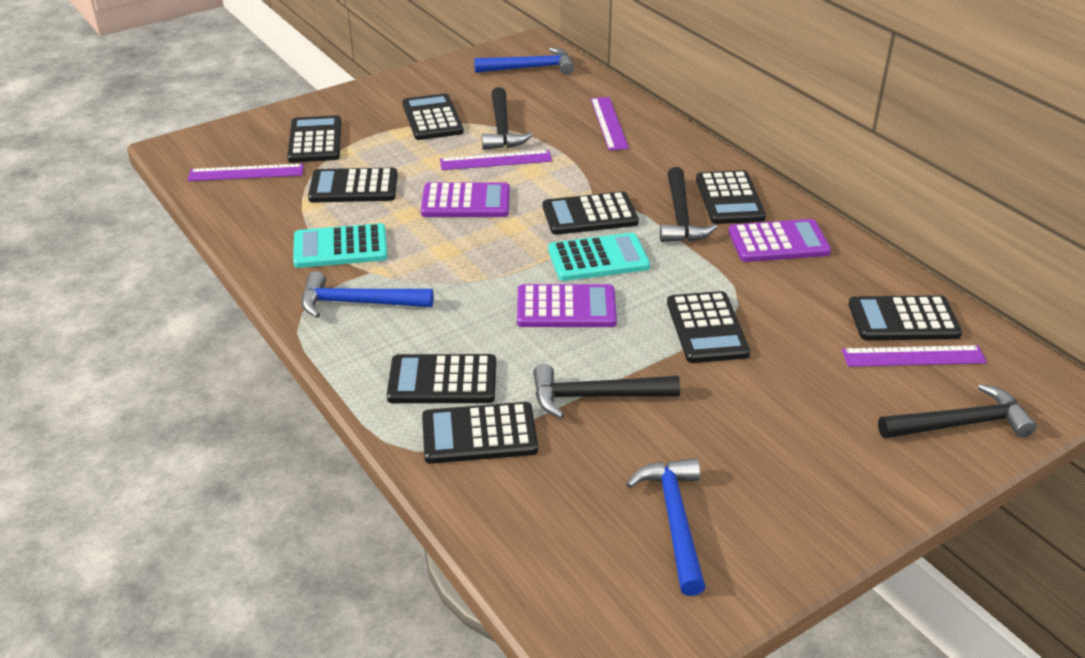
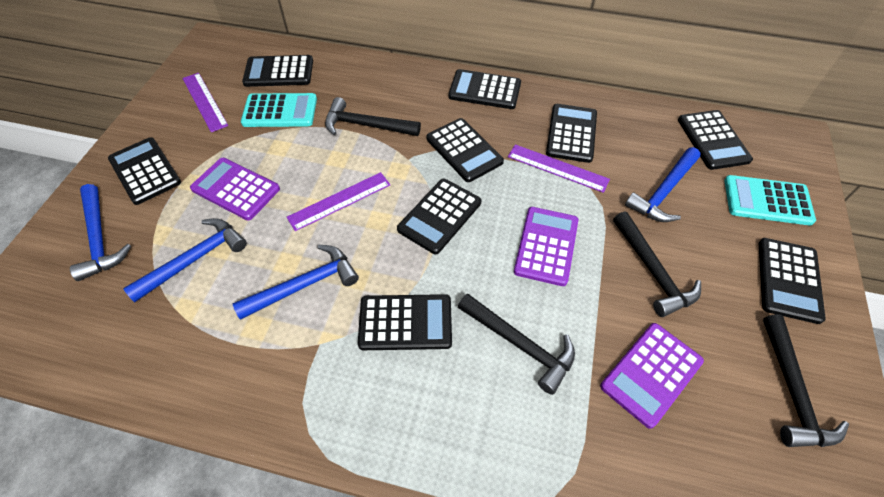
blue hammer: [302,271,434,318] [474,47,574,74] [626,458,705,596] = 3 -> [70,184,131,281] [123,218,247,302] [232,245,359,320] [625,147,701,222] = 4
purple ruler: [188,164,304,181] [440,150,552,170] [591,97,629,150] [842,345,987,367] = 4 -> [182,73,228,133] [287,172,390,231] [508,144,610,193] = 3

